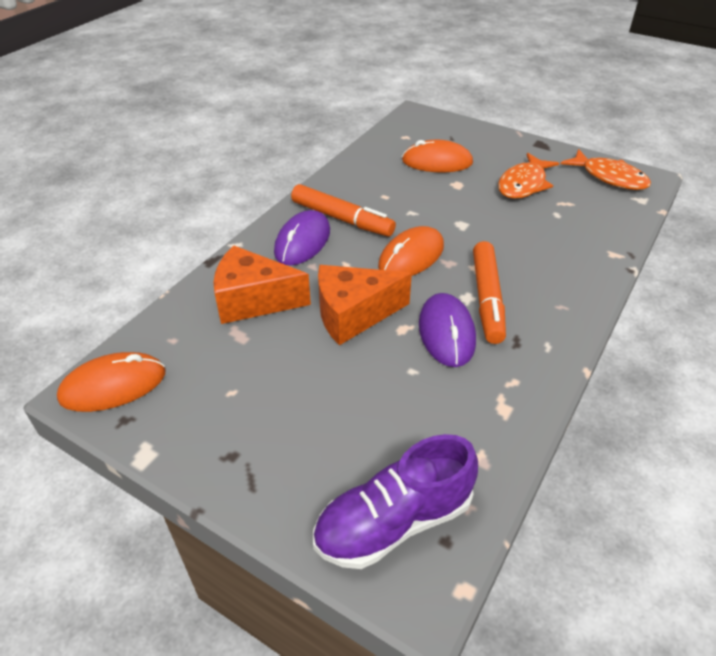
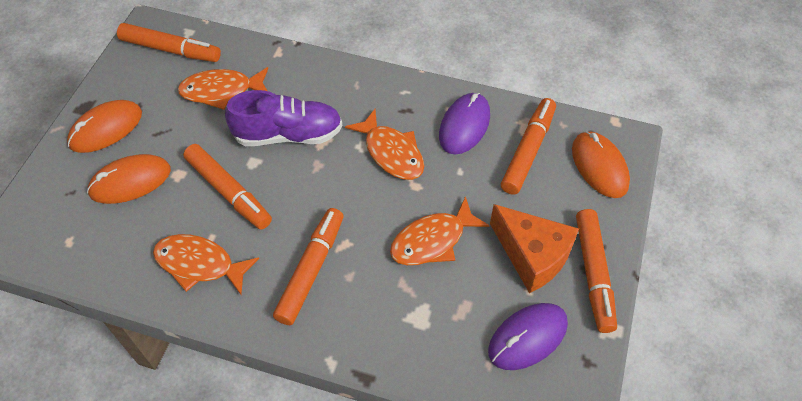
orange cheese: [213,245,311,324] [318,265,412,345] = 2 -> [490,204,579,293] = 1
orange fish: [498,153,559,199] [561,149,651,190] = 2 -> [153,234,259,295] [178,67,268,110] [345,109,424,180] [390,196,490,265] = 4
orange marker: [291,184,396,237] [473,241,506,344] = 2 -> [117,23,221,62] [183,144,272,230] [273,208,344,325] [501,98,556,195] [576,209,617,333] = 5

